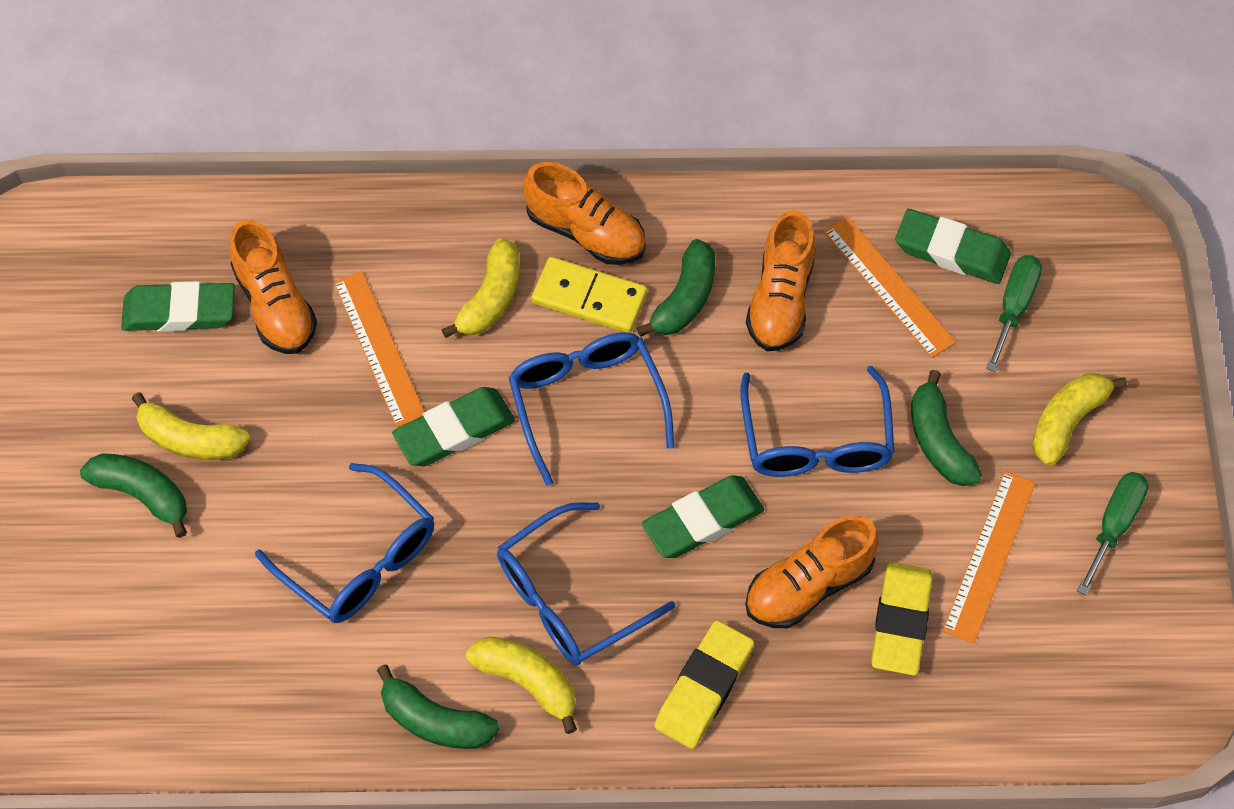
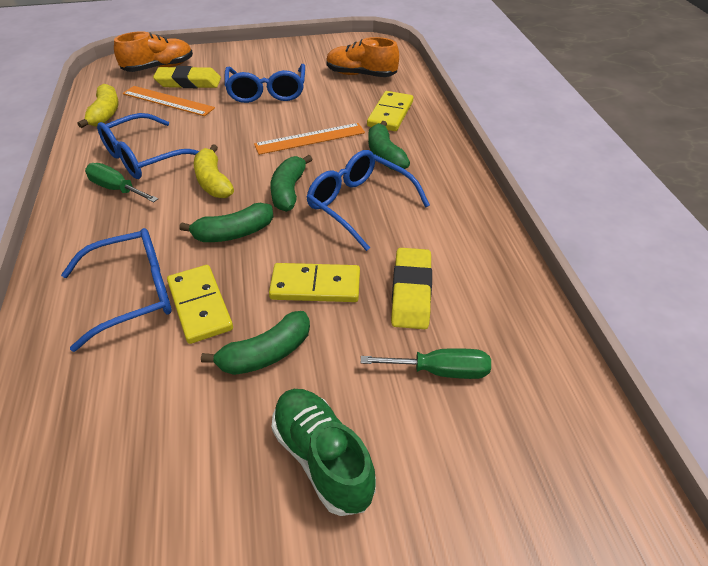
green eraser: [121,281,235,332] [392,387,515,466] [642,475,764,558] [895,209,1011,284] = 4 -> none = 0
green shoe: none = 0 -> [271,389,376,516] = 1
orange ruler: [334,271,425,427] [823,216,956,358] [943,471,1036,644] = 3 -> [123,86,215,116] [254,123,365,155] = 2
orange shoe: [229,219,317,354] [523,162,646,265] [745,515,879,628] [746,210,816,351] = 4 -> [114,31,193,72] [326,37,399,77] = 2
yellow banana: [132,392,250,460] [441,238,520,338] [466,636,577,734] [1032,373,1127,466] = 4 -> [77,84,119,128] [194,144,234,198] = 2
yellow domino: [532,257,647,333] = 1 -> [167,265,233,344] [269,263,360,302] [367,91,413,131] = 3

